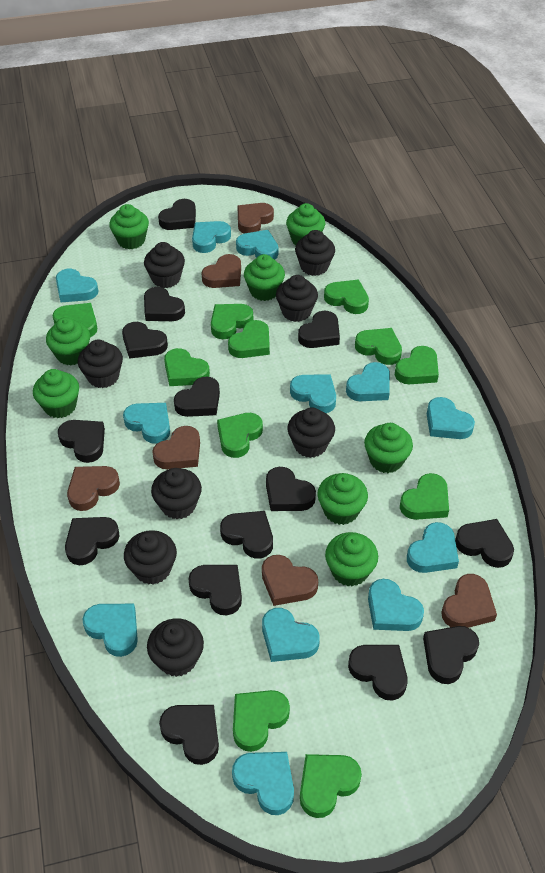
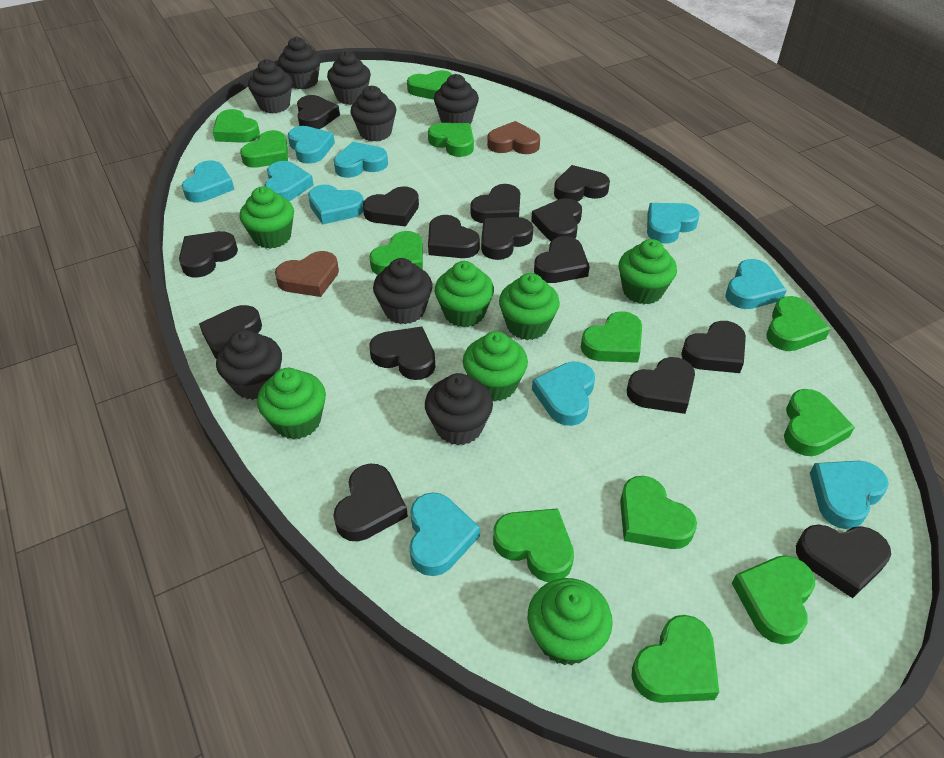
black heart: [58,420,105,463] [65,517,120,565] [122,322,168,359] [144,287,185,321] [158,199,196,230] [159,705,219,765] [174,377,220,417] [188,565,242,615] [220,511,273,559] [266,467,316,511] [298,311,340,348] [348,645,408,701] [423,626,479,684] [455,519,514,568] = 14 -> [179,231,238,278] [199,305,262,358] [297,95,340,129] [333,464,408,541] [363,186,419,227] [369,327,435,380] [428,215,480,258] [471,184,520,223] [481,217,533,260] [531,198,582,241] [534,236,590,283] [554,165,610,202] [627,357,695,414] [681,321,746,373] [796,524,891,598] = 15
brown heart: [67,466,120,511] [152,426,200,469] [202,254,241,288] [237,203,274,233] [262,555,318,606] [441,574,497,628] = 6 -> [275,251,339,297] [487,121,540,154] = 2
green cupcake: [33,369,79,418] [46,317,90,365] [109,204,149,249] [244,254,285,301] [286,203,325,246] [317,473,368,525] [325,532,378,587] [364,423,413,473] = 8 -> [240,186,294,249] [257,368,326,440] [435,261,494,327] [463,331,528,401] [499,273,560,340] [528,578,613,666] [619,239,677,304] = 7
green heart: [53,303,97,337] [164,348,210,386] [211,304,253,339] [217,413,263,458] [228,320,270,358] [233,690,290,752] [300,754,362,818] [324,280,369,314] [355,328,402,365] [395,346,439,384] [400,473,449,520] = 11 -> [212,109,260,143] [240,130,288,168] [369,231,423,275] [407,70,453,100] [428,123,474,157] [493,508,574,582] [581,311,642,363] [620,476,697,549] [631,615,719,703] [732,555,815,644] [766,296,830,351] [784,389,855,456] = 12
turquoise heart: [56,269,98,302] [82,604,138,657] [123,403,170,444] [192,221,231,253] [232,752,294,815] [236,230,278,260] [262,608,320,662] [290,374,336,413] [346,362,390,401] [368,579,424,631] [407,522,459,573] [427,397,475,439] = 12 -> [182,160,234,202] [264,161,314,201] [288,126,335,164] [308,185,364,224] [334,142,388,178] [409,492,480,576] [532,362,595,426] [647,203,700,244] [725,259,787,309] [810,461,889,529] = 10

